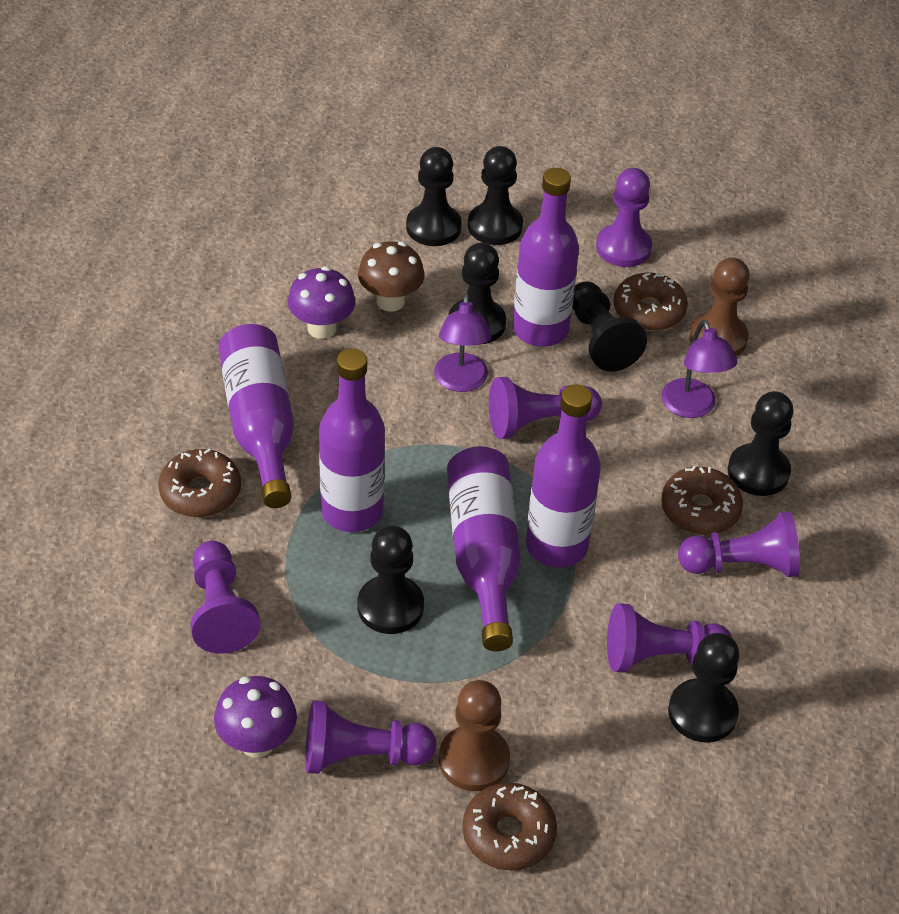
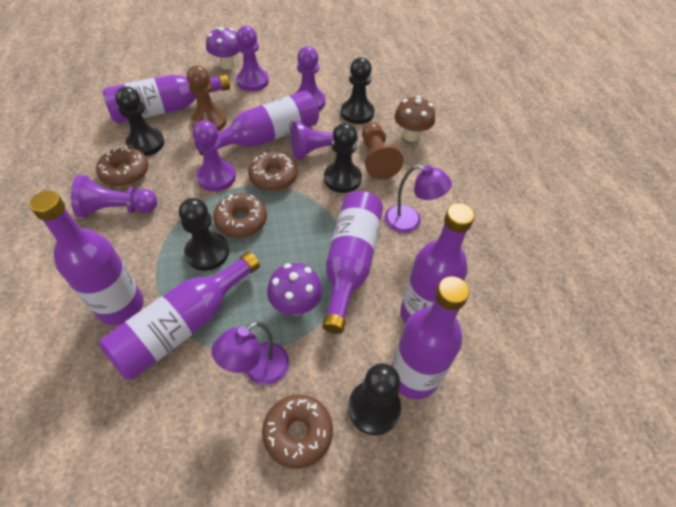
black pawn: [358,526,424,634] [406,147,462,246] [448,243,506,344] [468,146,523,245] [572,281,647,372] [668,633,740,742] [728,391,793,496] = 7 -> [115,87,165,156] [179,198,229,271] [324,123,362,193] [341,57,374,124] [348,363,401,435] = 5
purple bottle: [218,324,294,508] [319,348,385,532] [447,446,521,651] [513,168,579,347] [526,384,601,568] = 5 -> [29,191,144,326] [99,252,260,380] [103,74,230,123] [198,90,319,155] [322,191,383,334] [391,276,469,399] [400,203,475,324] = 7
purple pawn: [190,541,261,653] [305,700,436,774] [489,377,602,439] [596,168,652,267] [607,603,733,673] [678,511,800,577] = 6 -> [71,175,157,217] [193,120,236,191] [236,26,269,91] [291,121,358,160] [294,46,325,110] = 5

